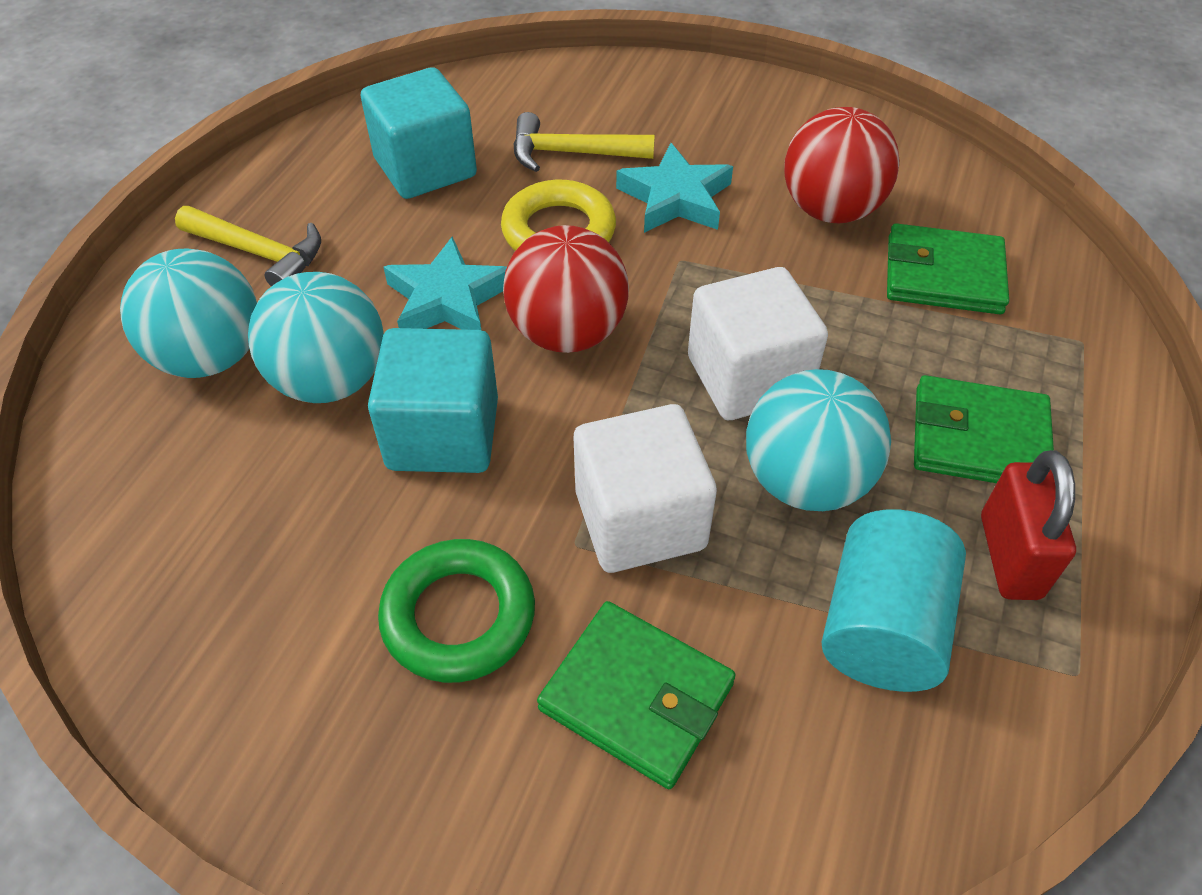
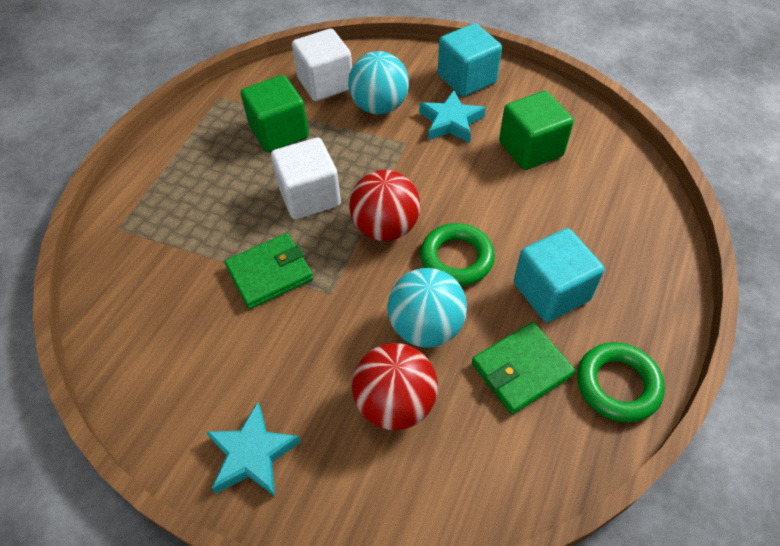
green cube: none = 0 -> [241,75,309,152] [499,91,574,170] = 2
green ring: [378,539,535,683] = 1 -> [420,223,495,286] [577,342,665,422] = 2
green wallet: [537,601,736,789] [887,223,1009,314] [914,375,1054,483] = 3 -> [225,233,313,309] [472,322,575,415] = 2
red padlock: [981,450,1076,600] = 1 -> none = 0
turquoise ball: [120,249,257,378] [248,272,384,403] [746,369,891,511] = 3 -> [348,51,409,115] [387,268,467,348] = 2
turquoise cylinder: [822,509,966,692] = 1 -> none = 0
yellow hammer: [175,206,321,286] [513,112,655,172] = 2 -> none = 0
yellow ring: [501,180,616,251] = 1 -> none = 0

